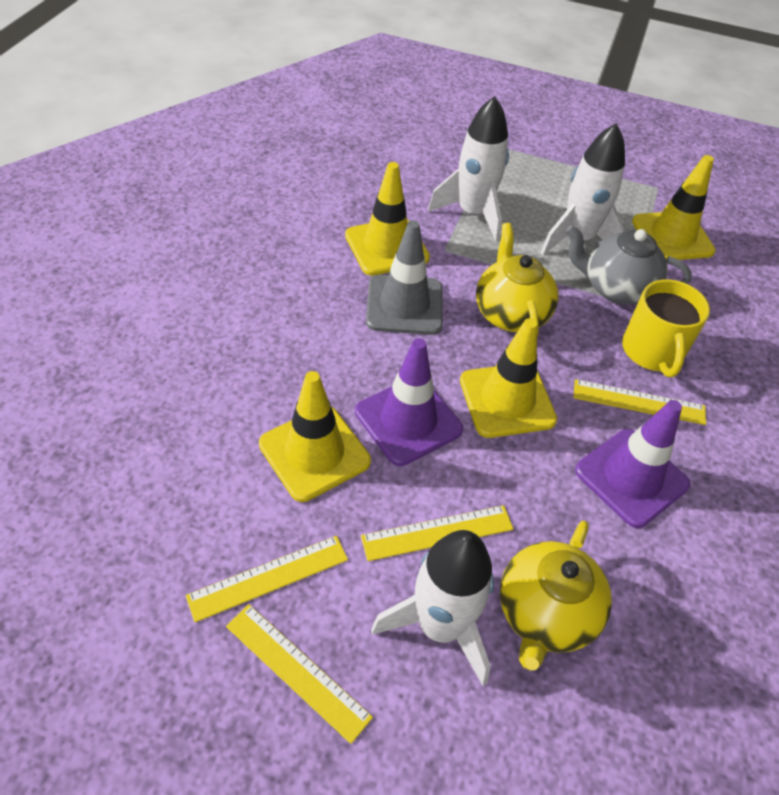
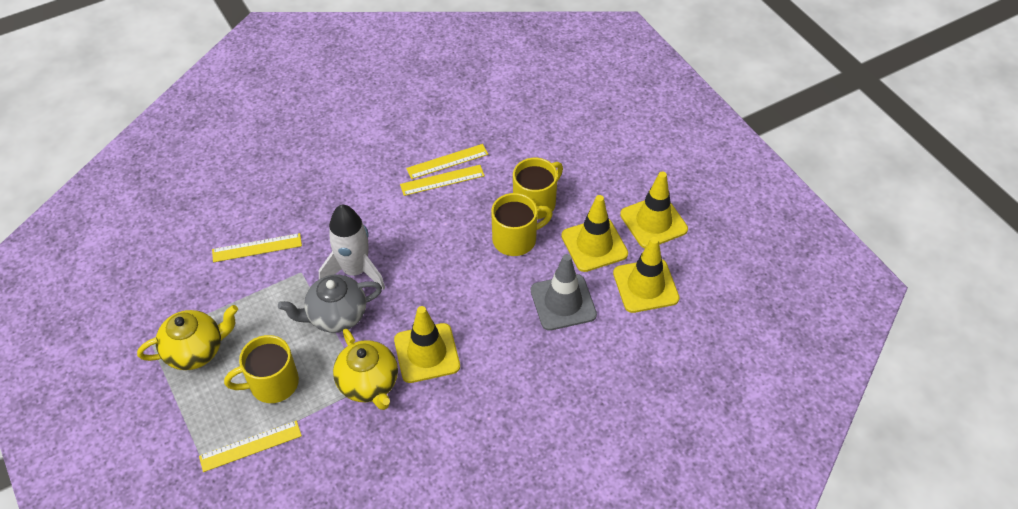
purple traffic cone: [355,338,463,466] [575,400,690,528] = 2 -> none = 0
white rocket: [371,530,494,686] [428,96,509,241] [541,123,625,255] = 3 -> [319,205,385,290] = 1
yellow mug: [622,279,710,377] = 1 -> [224,335,299,403] [491,193,553,256] [513,158,563,219] = 3

